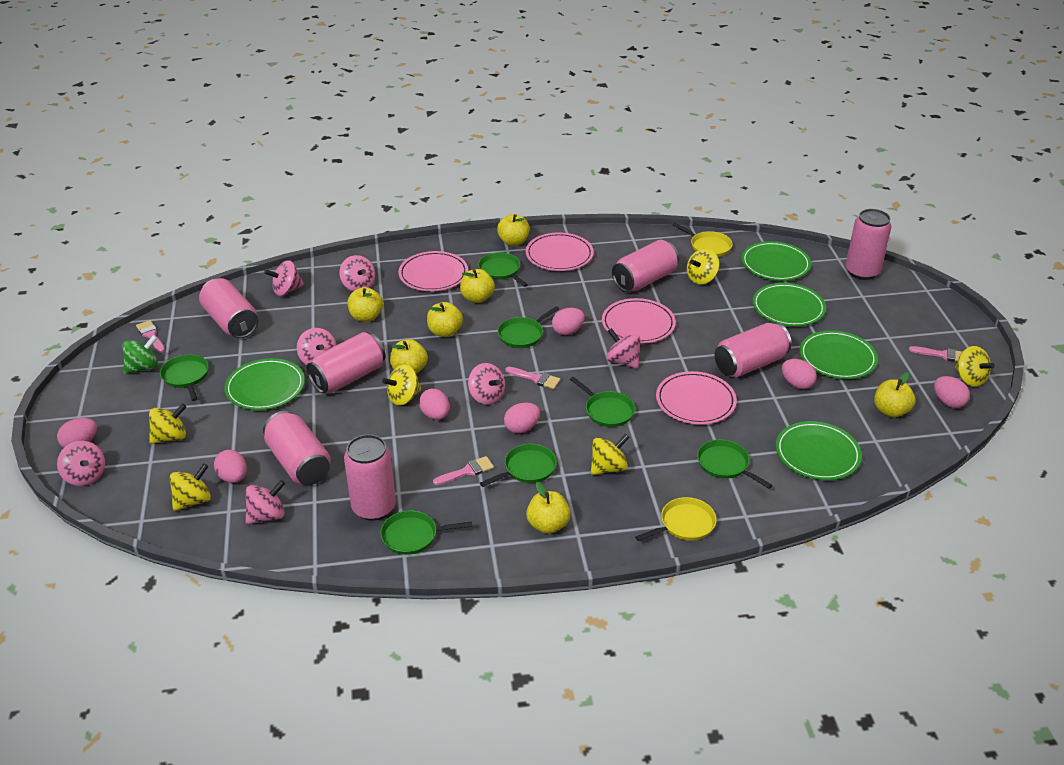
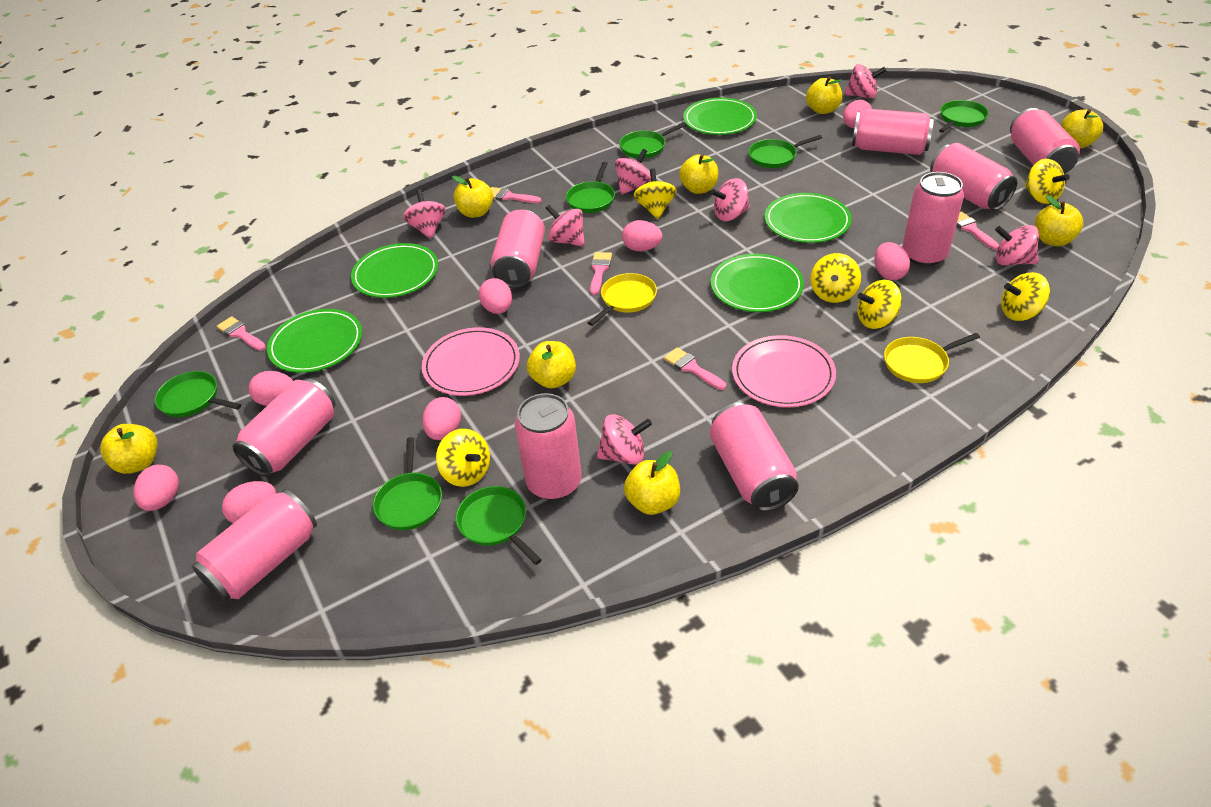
green spinning top: [122,335,158,374] = 1 -> none = 0
pink brush: [136,320,165,353] [433,456,494,485] [506,367,560,389] [909,346,962,362] = 4 -> [217,316,266,351] [491,187,542,203] [590,252,612,295] [664,347,726,390] [956,212,999,250] = 5
pink can: [199,278,258,338] [263,411,331,485] [306,332,386,394] [344,434,396,521] [612,240,679,292] [714,323,792,378] [846,209,891,280] = 7 -> [192,489,317,602] [232,378,335,477] [491,209,545,288] [515,393,582,500] [710,402,799,512] [852,109,934,155] [902,172,964,266] [930,143,1017,211] [1010,108,1080,174] = 9
pink egg: [57,418,97,448] [214,450,247,483] [419,389,450,420] [504,402,540,433] [552,308,585,335] [782,359,817,389] [934,376,970,408] = 7 -> [134,465,179,511] [222,481,276,523] [249,371,293,406] [422,397,461,440] [479,278,512,314] [622,220,662,251] [843,100,872,128] [875,242,910,280] = 8
pink plate: [398,251,468,291] [526,233,594,271] [602,298,676,344] [656,371,737,425] = 4 -> [422,327,520,396] [732,335,836,407] = 2
yellow apple: [348,287,383,322] [390,339,428,374] [427,302,463,337] [460,269,495,303] [497,214,530,246] [526,482,571,534] [874,372,915,418] = 7 -> [100,424,157,474] [452,176,493,218] [527,341,576,388] [624,451,680,515] [679,154,718,194] [806,76,842,114] [1035,195,1083,246] [1061,109,1103,149] = 8

